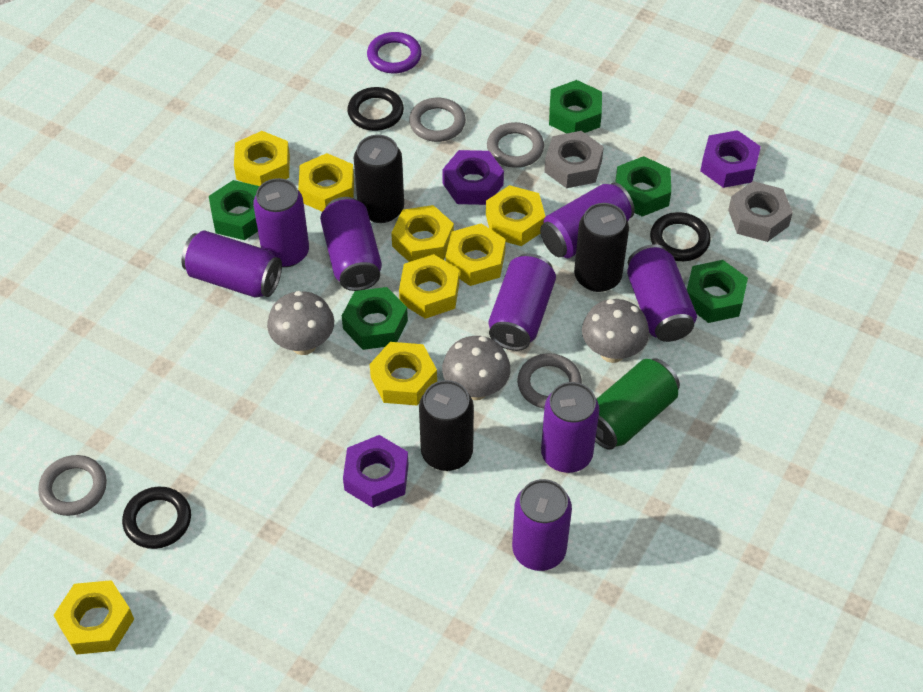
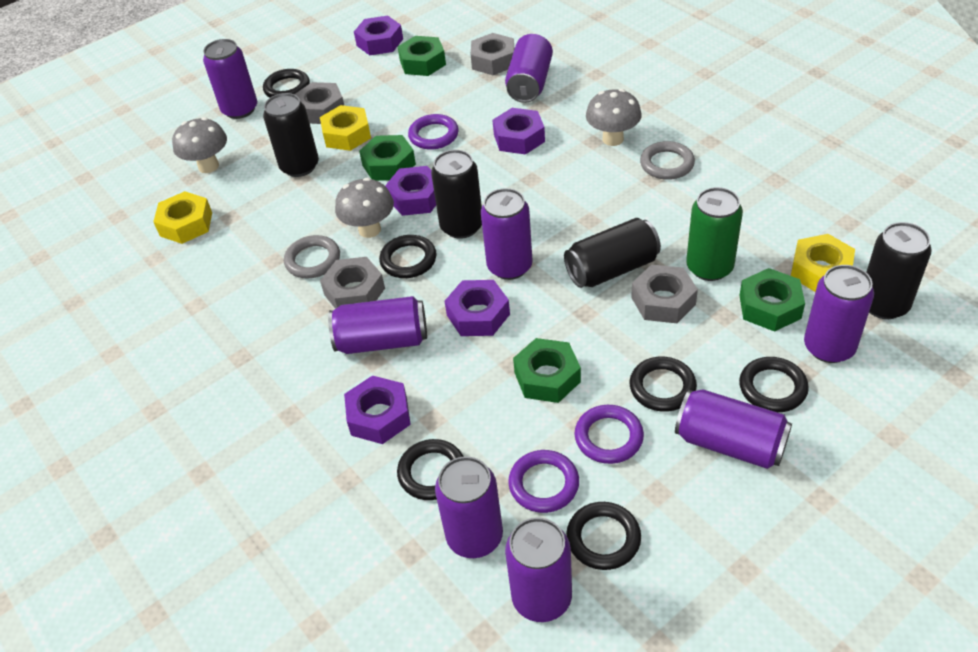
black can: [354,135,404,223] [419,380,474,471] [574,203,629,292] = 3 -> [263,93,319,177] [431,150,482,239] [564,218,661,288] [866,222,932,319] = 4
black ring: [122,487,191,549] [347,87,404,131] [650,212,711,261] = 3 -> [263,69,310,98] [379,235,437,278] [397,439,464,500] [566,502,641,570] [629,357,697,412] [739,357,809,413] = 6
green nut: [209,180,259,240] [342,287,408,350] [549,80,602,133] [615,156,671,217] [687,260,748,323] = 5 -> [359,135,416,181] [397,36,446,76] [513,338,581,403] [739,268,805,332] = 4
grey nut: [544,131,604,188] [728,181,793,242] = 2 -> [294,82,344,124] [320,257,385,309] [471,33,515,75] [631,265,698,323] = 4
grey ring: [38,455,107,516] [409,98,466,142] [487,122,544,168] [517,353,582,408] = 4 -> [284,235,340,278] [640,141,695,180] = 2
purple nut: [343,435,409,508] [442,150,504,205] [700,130,761,188] = 3 -> [344,375,411,444] [354,16,403,55] [385,166,436,216] [445,280,510,336] [492,108,545,155] = 5
purple ring: [367,32,422,73] = 1 -> [408,114,459,150] [508,450,579,513] [574,405,644,464] = 3
yellow nut: [53,580,134,655] [234,131,290,186] [298,153,354,212] [370,342,437,405] [391,205,454,262] [399,254,459,319] [446,224,506,286] [486,185,546,246] = 8 -> [153,191,212,244] [320,105,371,151] [791,234,855,292] = 3

